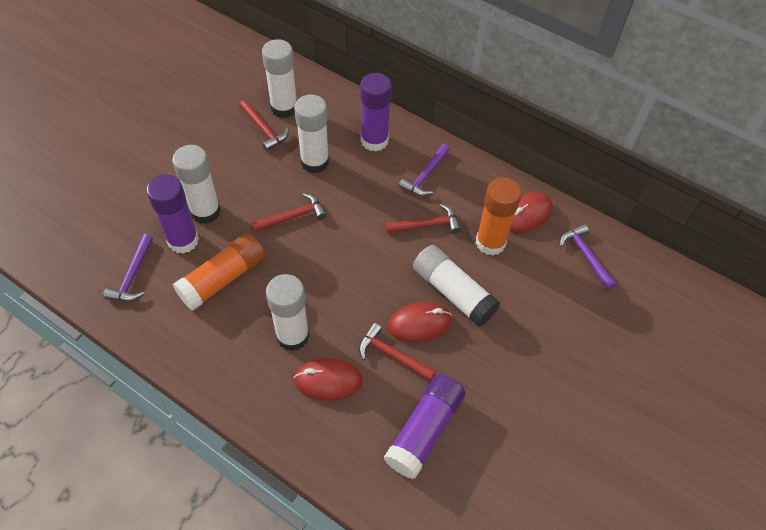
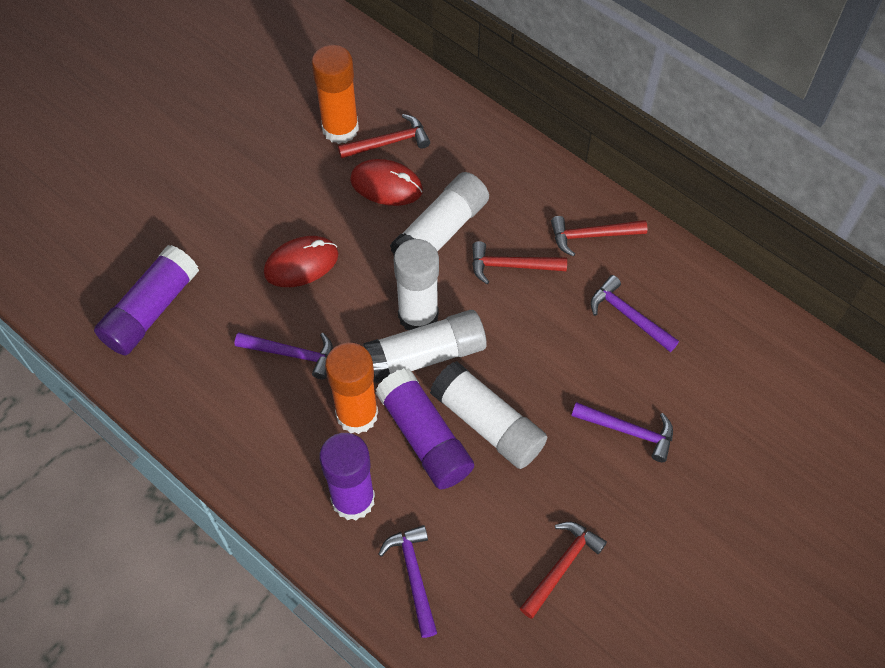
purple hammer: [103,234,153,301] [399,144,450,196] [560,224,617,290] = 3 -> [235,332,333,379] [378,525,437,638] [571,402,673,462] [591,275,679,352] = 4
red mouse: [294,358,363,401] [388,302,452,343] [510,192,553,233] = 3 -> [264,236,338,287] [350,159,423,206] = 2
white glue stick: [172,145,221,224] [262,39,297,118] [266,274,310,351] [294,95,329,173] [413,245,500,327] = 5 -> [363,310,487,383] [390,172,489,256] [394,239,439,330] [430,361,547,469] = 4

